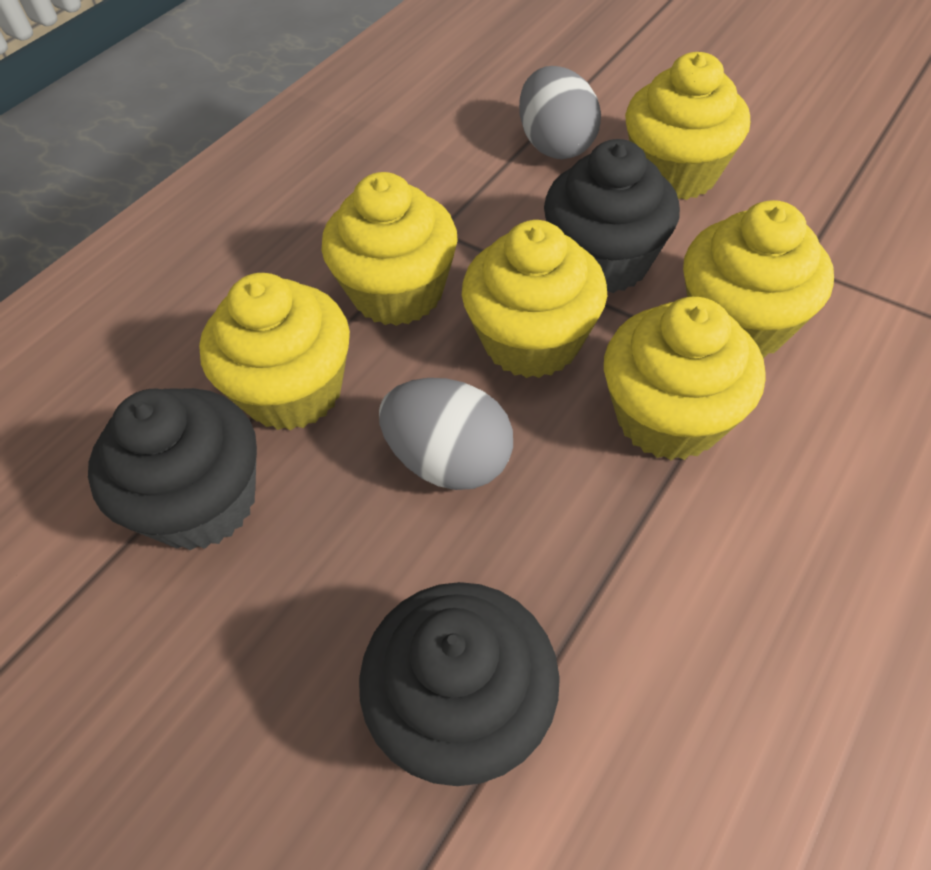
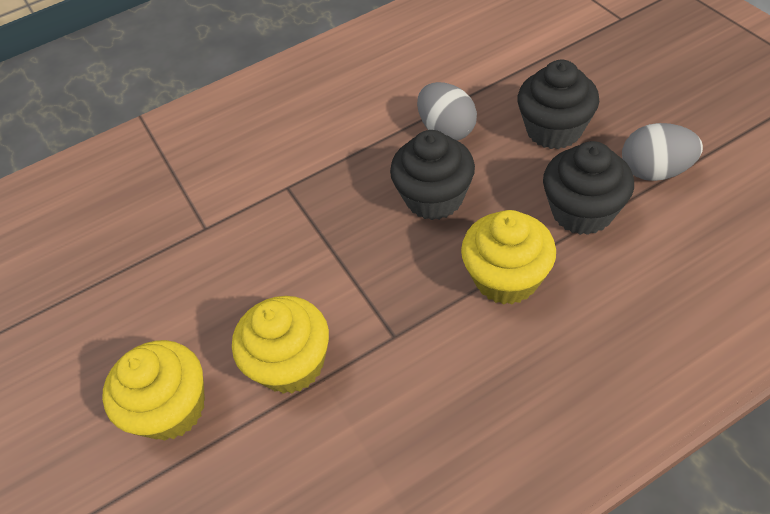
yellow cupcake: [199,273,350,431] [321,172,458,326] [462,220,607,378] [604,297,765,460] [625,52,750,200] [683,200,834,358] = 6 -> [102,340,205,440] [232,296,329,394] [461,210,556,305] = 3

